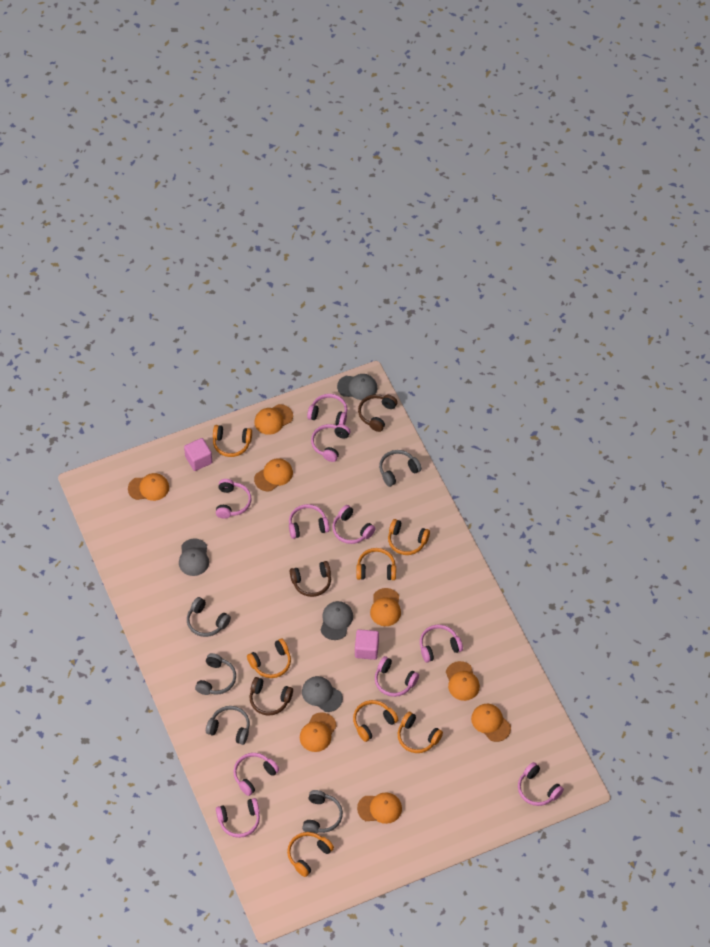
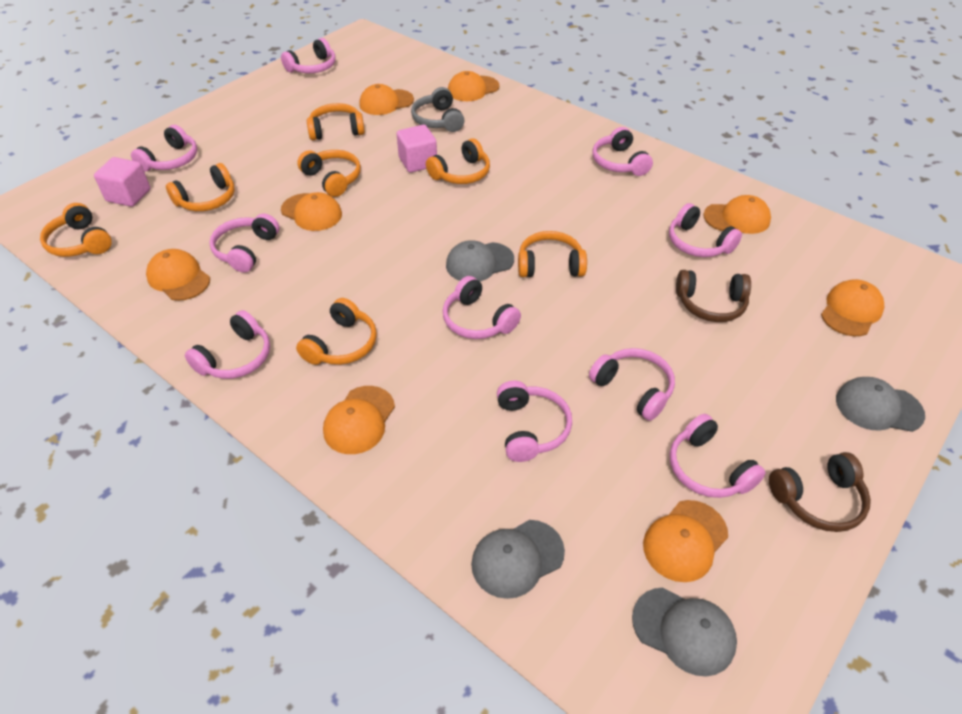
brown headphones: [250,677,293,716] [290,561,331,597] [358,394,398,432] = 3 -> [676,270,751,322] [769,452,871,532] = 2
grey headphones: [187,597,231,637] [195,653,236,695] [206,706,250,745] [302,790,343,834] [379,450,422,487] = 5 -> [411,87,464,132] = 1

